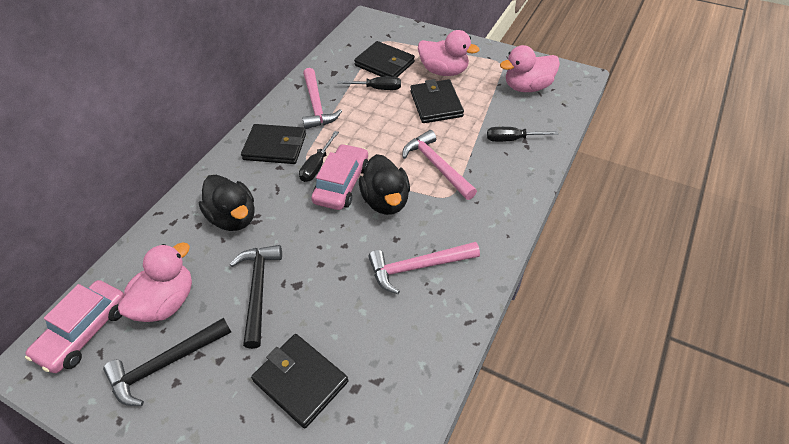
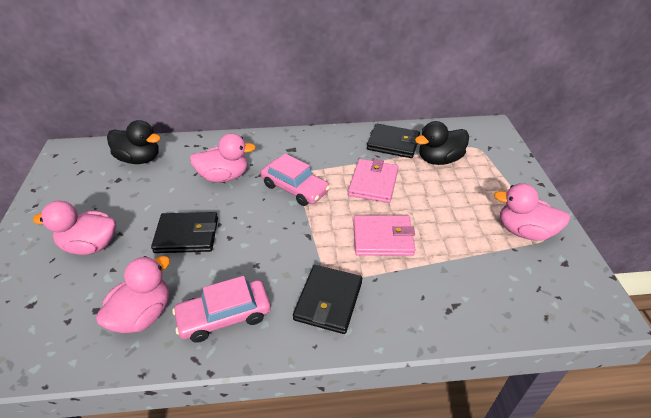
black hammer: [103,317,231,406] [230,245,282,349] = 2 -> none = 0
black screwdriver: [299,131,339,182] [337,77,401,90] [487,127,559,142] = 3 -> none = 0
black wallet: [241,124,306,164] [251,334,349,428] [354,41,415,77] [410,79,464,123] = 4 -> [151,212,218,253] [293,265,362,334] [367,124,420,158] = 3
pink duck: [118,242,192,322] [418,30,479,76] [500,45,560,92] = 3 -> [33,201,116,255] [96,256,170,333] [190,133,256,182] [494,183,570,241] = 4
pink hammer: [302,68,342,129] [368,242,480,294] [402,130,477,200] = 3 -> none = 0
pink wallet: none = 0 -> [348,159,398,203] [353,215,415,256] = 2

